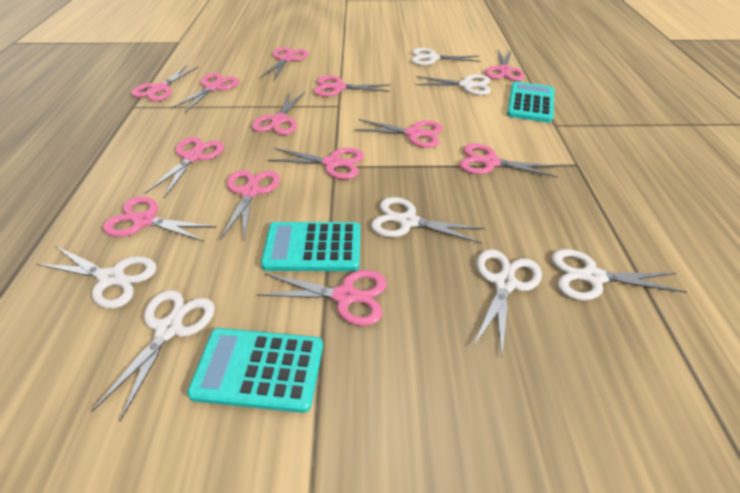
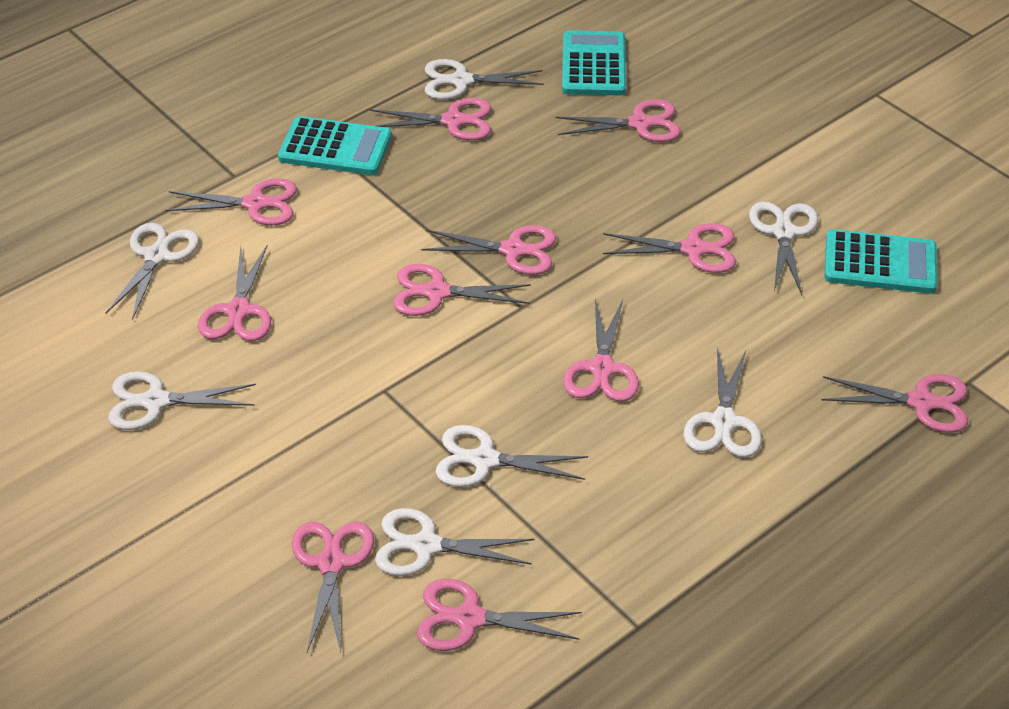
pink scissors: [103,197,217,242] [131,65,198,101] [145,137,224,198] [171,73,239,113] [220,170,280,240] [252,92,305,135] [257,270,387,326] [260,47,308,81] [268,148,364,179] [314,76,391,97] [354,119,443,148] [460,143,558,178] [485,50,524,81] = 13 -> [165,178,297,225] [198,245,271,341] [291,522,374,652] [370,98,491,140] [393,264,531,316] [417,579,582,651] [421,225,556,275] [555,99,681,142] [563,299,639,402] [603,223,736,273] [821,374,968,433] = 11

